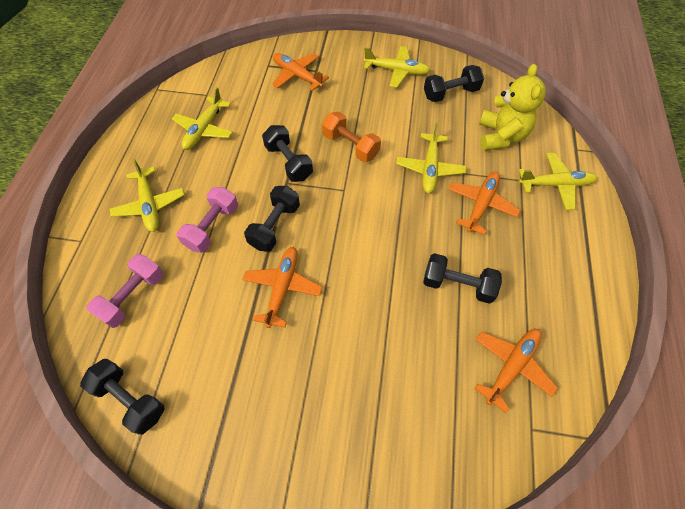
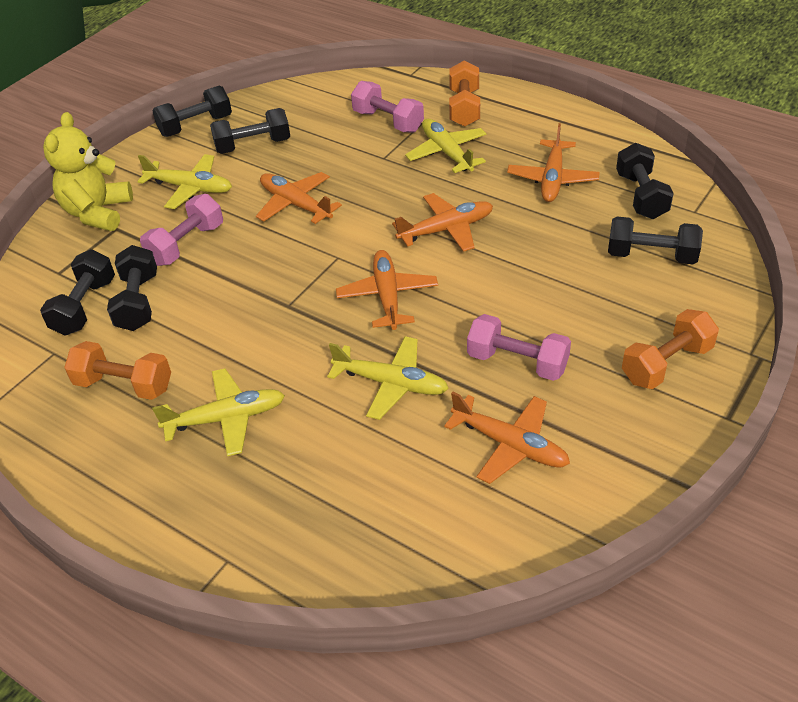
black dumbbell: [80,359,165,434] [244,186,300,252] [262,125,313,182] [423,253,502,304] [424,65,484,102] = 5 -> [40,249,115,336] [107,245,157,331] [152,86,232,137] [210,108,290,154] [608,216,703,264] [616,143,674,219] = 6
orange dumbbell: [322,112,381,162] = 1 -> [64,341,171,400] [449,61,480,127] [622,309,719,389] = 3
orange plane: [242,247,322,328] [272,53,329,91] [448,172,520,235] [475,329,558,413] = 4 -> [256,172,342,224] [336,250,438,330] [392,193,493,252] [444,392,570,484] [507,123,600,202] = 5
pink dumbbell: [86,254,163,328] [177,187,238,253] = 2 -> [140,194,223,266] [351,81,424,133] [467,314,571,381] = 3
yellow plane: [110,159,184,232] [172,88,233,150] [364,46,430,88] [396,123,466,194] [519,153,597,210] = 5 -> [137,154,232,209] [152,368,285,456] [327,336,449,420] [405,119,487,173] = 4

